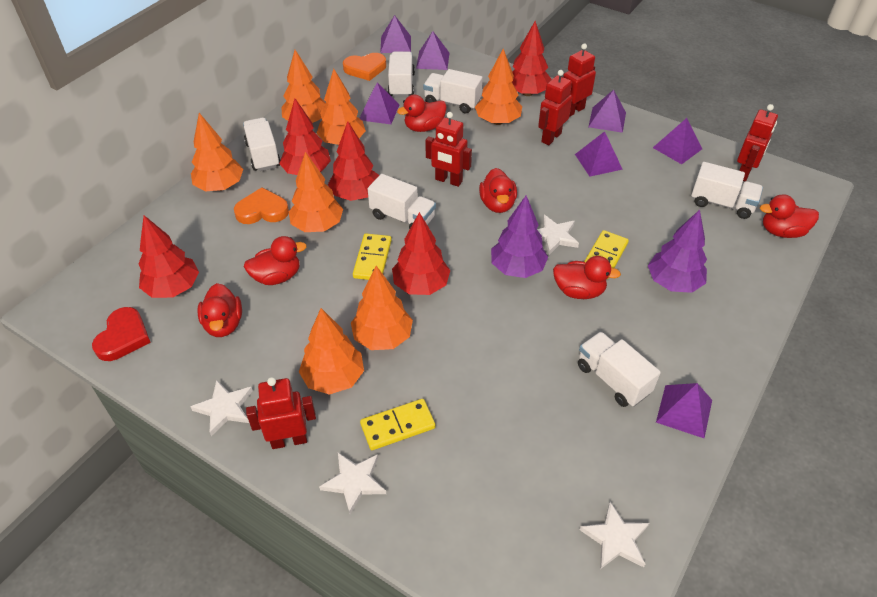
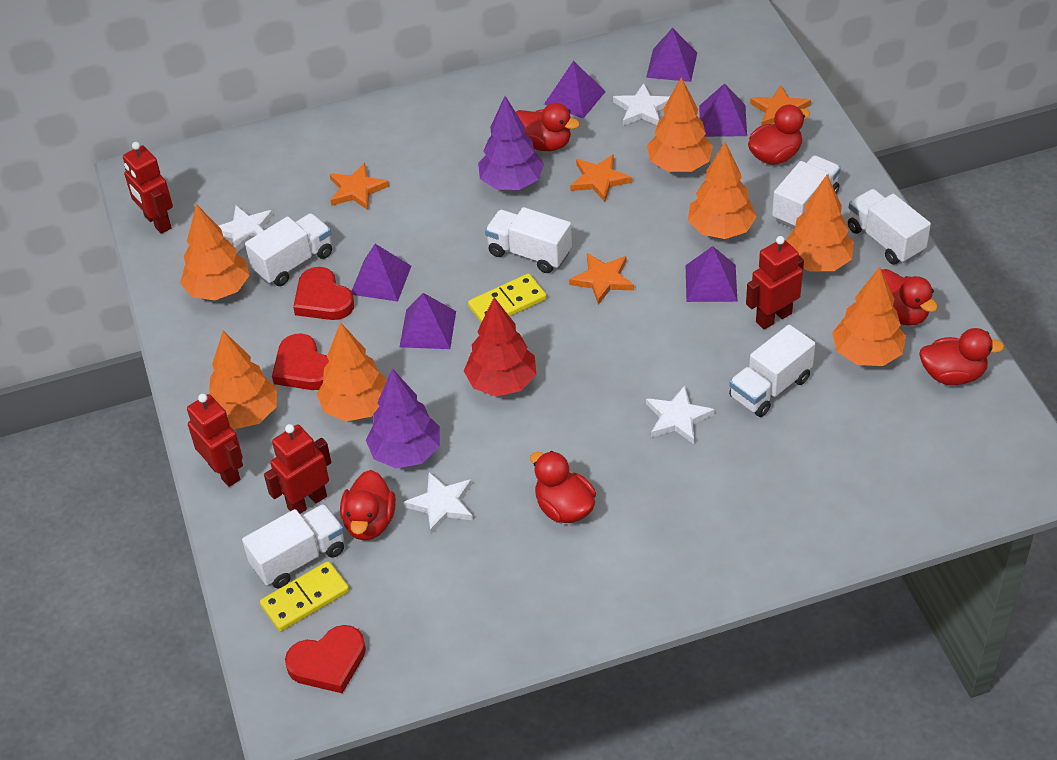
orange heart: [234,187,289,224] [343,53,386,81] = 2 -> none = 0
orange star: none = 0 -> [330,163,389,210] [569,253,634,305] [570,154,632,202] [750,85,811,126] = 4
purple pyramid: [359,82,399,124] [380,15,411,53] [416,31,449,70] [575,131,623,176] [588,90,626,133] [653,118,702,164] [656,383,712,438] = 7 -> [351,244,411,301] [400,293,456,349] [544,61,606,119] [646,28,697,82] [686,246,737,302] [699,83,747,137] = 6
red heart: [92,307,151,361] = 1 -> [272,333,329,390] [285,625,366,693] [293,267,354,320] = 3
red robot: [246,377,316,449] [425,112,472,187] [538,70,572,145] [563,43,596,117] [737,104,778,181] = 5 -> [123,142,173,234] [187,394,243,487] [264,424,331,514] [746,236,804,329] = 4
red tree: [139,215,199,298] [279,99,331,175] [328,121,379,201] [392,212,450,295] [512,21,552,96] = 5 -> [464,297,536,397] = 1
yellow domino: [353,233,392,280] [360,399,435,450] [584,230,629,279] = 3 -> [260,561,349,631] [468,274,546,322] = 2

